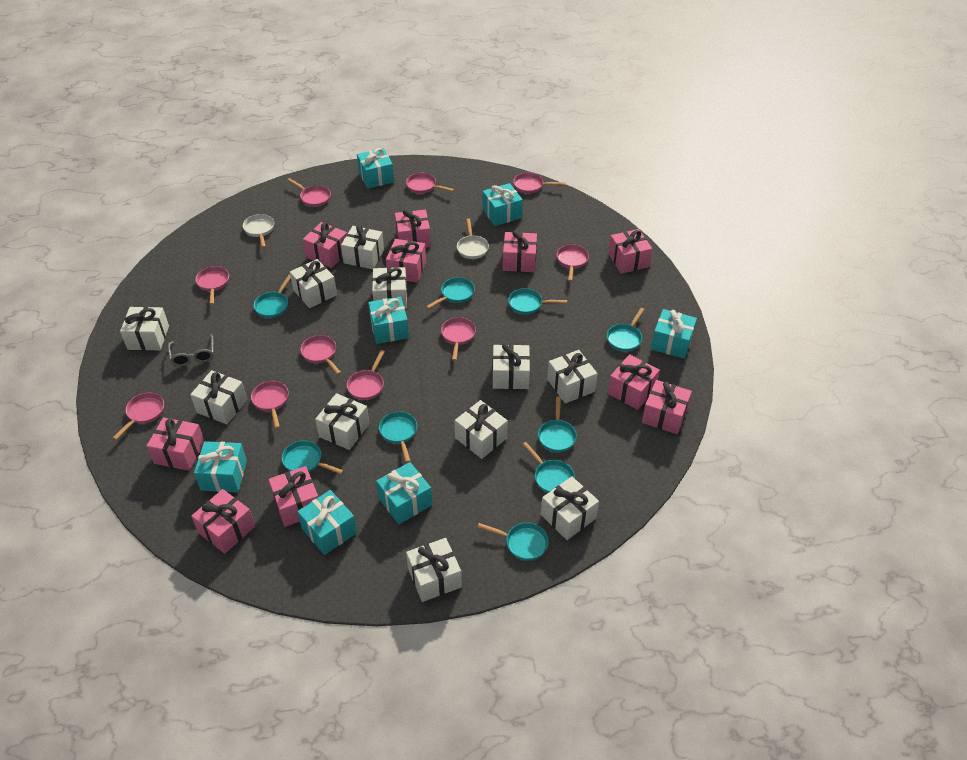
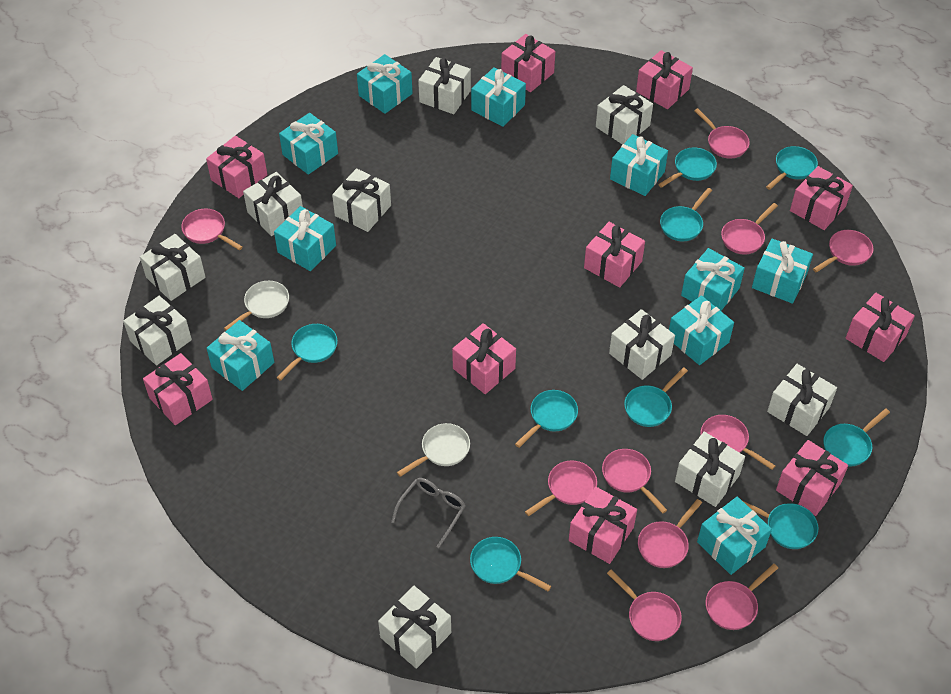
turquoise gift: [194,441,247,493] [297,490,357,555] [357,148,394,189] [368,296,409,344] [376,462,432,524] [482,183,523,226] [651,309,697,359] = 7 -> [207,320,274,391] [274,206,336,271] [279,113,338,175] [357,54,413,114] [471,67,526,127] [610,134,668,196] [669,295,734,365] [681,248,745,311] [697,496,772,575] [752,239,813,304] = 10
white gift: [120,307,169,350] [190,370,247,424] [290,259,337,308] [315,393,369,450] [341,225,384,269] [372,267,407,308] [406,538,462,602] [454,400,508,459] [492,343,530,389] [541,476,599,540] [547,350,598,403] = 11 -> [123,296,192,366] [140,234,206,301] [243,172,303,236] [332,168,391,232] [378,586,451,669] [418,57,471,114] [596,85,653,145] [609,309,675,380] [675,432,745,507] [767,364,837,436] = 10

